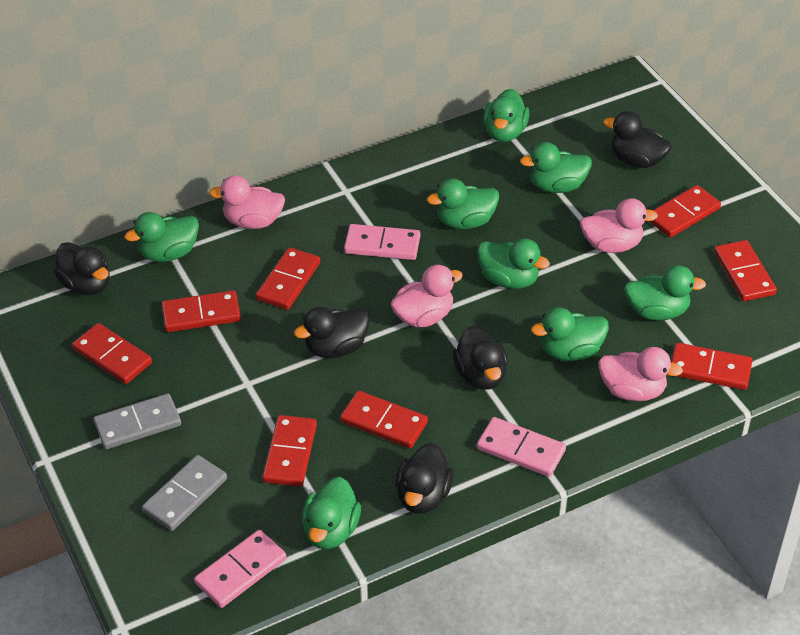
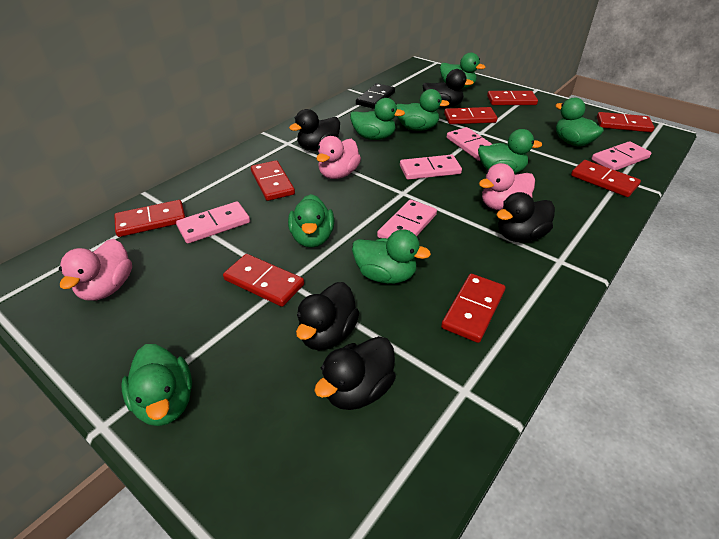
black domino: none = 0 -> [356,83,395,109] = 1
grey domino: [94,393,181,449] [142,455,227,531] = 2 -> none = 0
pink domino: [194,530,287,608] [344,224,420,260] [477,417,566,477] = 3 -> [176,201,250,244] [377,199,437,239] [400,155,462,180] [447,127,492,161] [591,141,651,171] = 5
pink duck: [209,175,285,229] [390,265,463,328] [580,198,658,253] [599,347,683,401] = 4 -> [59,239,132,301] [316,136,361,179] [479,163,535,211] = 3

